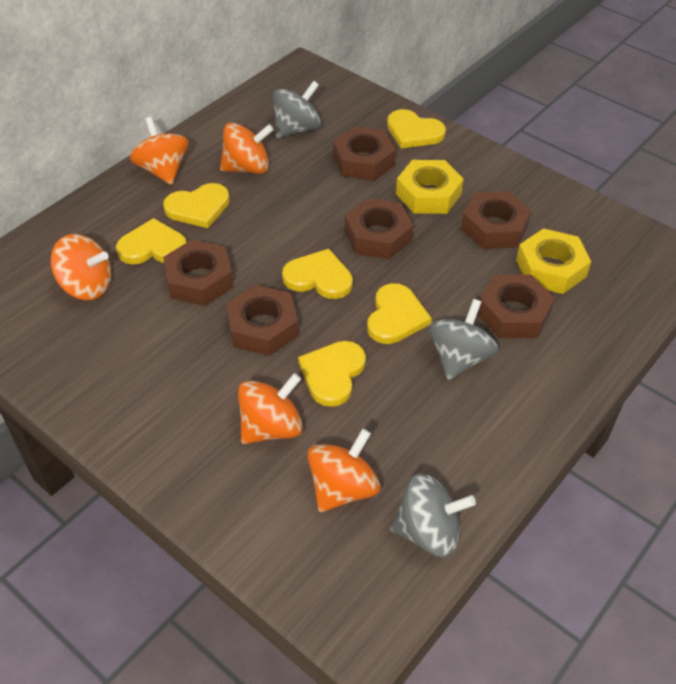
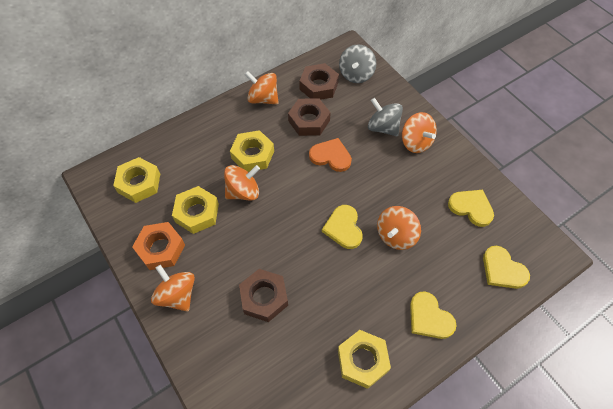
brown nut: [163,240,233,306] [226,285,299,356] [333,126,396,181] [345,198,414,259] [461,191,532,249] [477,274,555,338] = 6 -> [239,269,288,322] [288,98,331,136] [299,63,339,100] = 3
grey spinning top: [273,81,321,138] [390,474,476,557] [429,299,499,380] = 3 -> [339,44,376,83] [368,98,403,136] = 2
orange heart: none = 0 -> [309,138,352,172] = 1
orange nut: none = 0 -> [132,222,185,270] = 1
yellow heart: [116,218,187,264] [163,183,230,228] [282,249,353,299] [298,341,366,407] [367,283,432,344] [387,109,446,148] = 6 -> [322,205,363,249] [410,291,457,339] [448,190,494,227] [483,246,530,289] = 4
yellow nut: [396,160,464,214] [516,228,591,294] = 2 -> [113,157,160,203] [172,186,219,234] [230,130,274,172] [338,330,391,389] = 4

